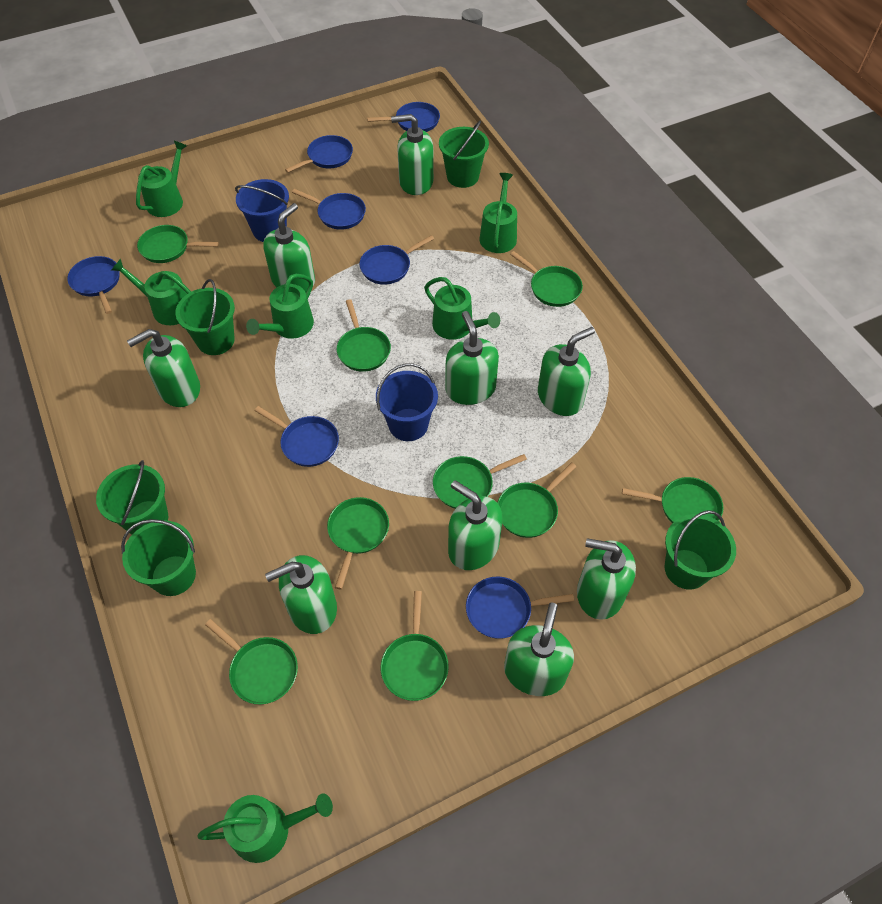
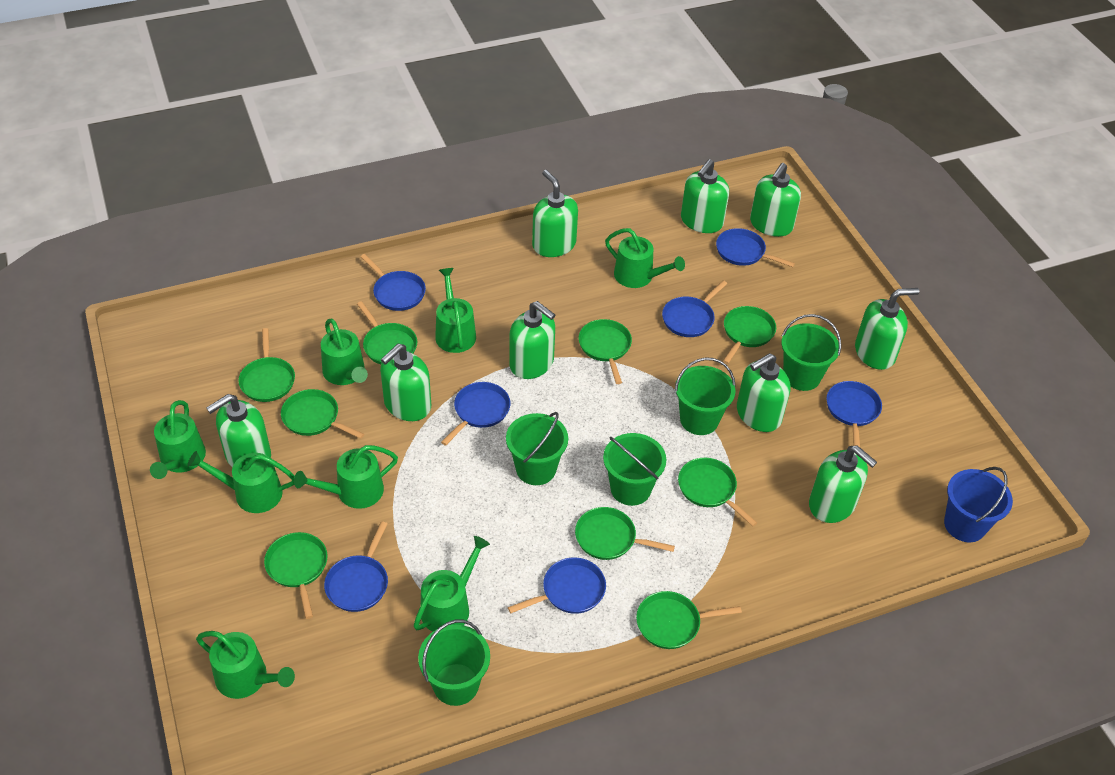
blue bucket: [235,179,289,242] [376,363,438,441] = 2 -> [944,467,1013,542] = 1
green watering can: [111,259,191,325] [136,141,187,217] [197,793,333,863] [246,274,314,339] [424,277,500,340] [480,173,517,253] = 6 -> [150,400,206,479] [187,451,295,513] [196,631,295,699] [294,445,398,509] [321,319,368,385] [414,536,490,632] [435,268,476,353] [605,228,685,288] = 8

